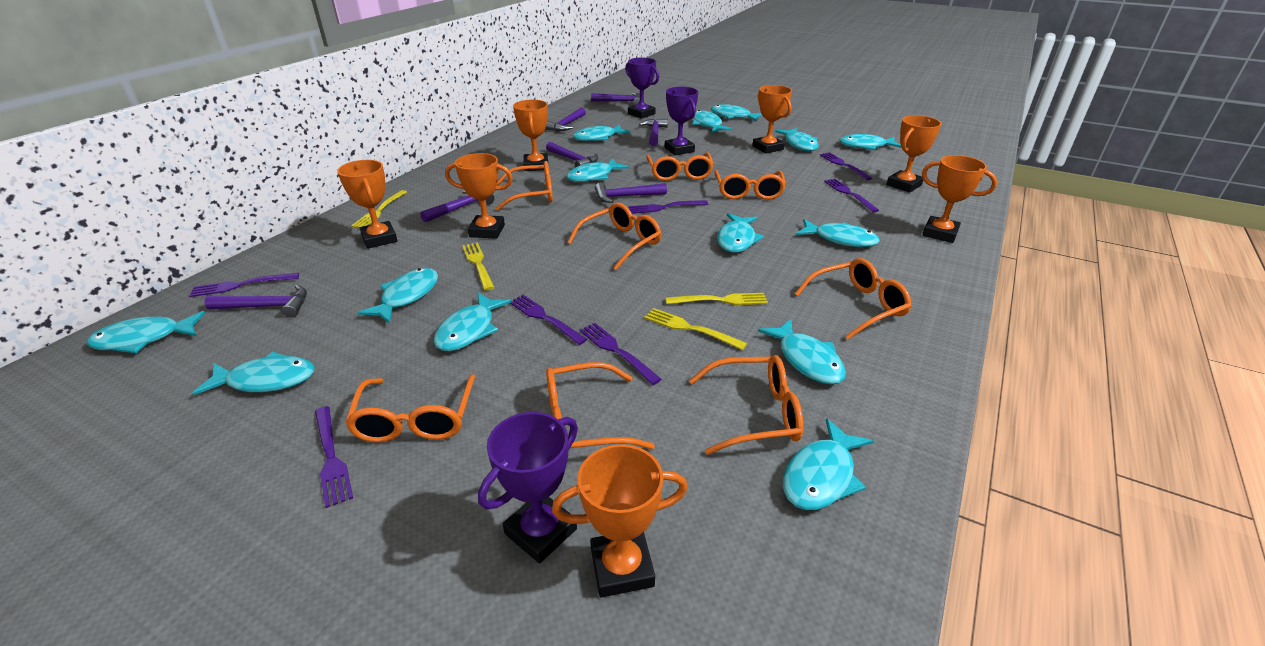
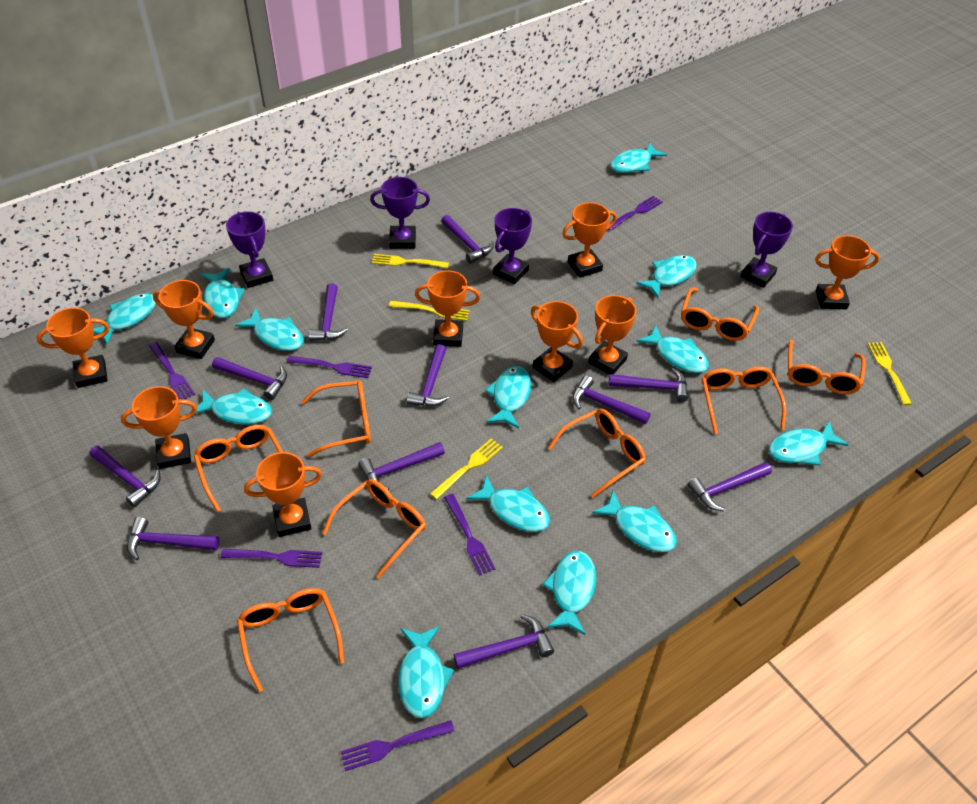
orange trophy: [337,160,398,249] [445,153,513,239] [513,100,548,171] [552,444,688,598] [752,85,792,154] [886,115,942,193] [922,155,997,243] = 7 -> [37,308,109,388] [121,386,197,469] [153,280,215,359] [244,452,322,537] [415,270,480,347] [531,301,583,382] [562,202,617,278] [588,295,636,375] [815,235,879,309] = 9
purple fork: [189,273,299,297] [315,406,353,508] [510,295,587,345] [580,323,662,385] [628,200,708,214] [820,152,872,180] [824,179,879,212] = 7 -> [149,342,195,400] [221,549,322,568] [287,356,372,378] [340,720,454,771] [444,494,495,576] [608,196,662,231] = 6
purple hammer: [204,285,307,318] [420,190,495,223] [545,107,586,131] [546,142,598,167] [591,93,640,105] [595,183,667,203] [639,119,668,146] = 7 -> [89,446,160,508] [127,517,219,560] [212,357,287,400] [308,283,348,341] [358,442,445,491] [406,344,449,406] [441,215,494,264] [454,614,554,669] [572,375,651,424] [609,368,688,402] [688,462,772,511] = 11
purple trophy: [478,412,578,563] [625,58,659,119] [665,87,698,155] = 3 -> [226,211,273,288] [370,177,430,249] [493,208,532,284] [741,212,793,288] = 4
turquoise fish: [87,311,205,353] [193,352,315,395] [357,268,438,324] [434,292,511,351] [567,158,629,182] [573,124,631,141] [693,110,733,133] [711,104,762,121] [717,213,764,253] [758,319,846,385] [775,128,819,151] [783,418,873,510] [796,219,880,247] [839,134,901,150] = 14 -> [93,293,156,345] [196,388,272,425] [200,268,245,318] [235,308,304,351] [398,626,454,718] [466,474,550,532] [485,366,532,428] [542,551,596,635] [592,490,677,552] [610,143,667,173] [636,255,697,298] [637,325,709,373] [768,421,848,465] = 13

